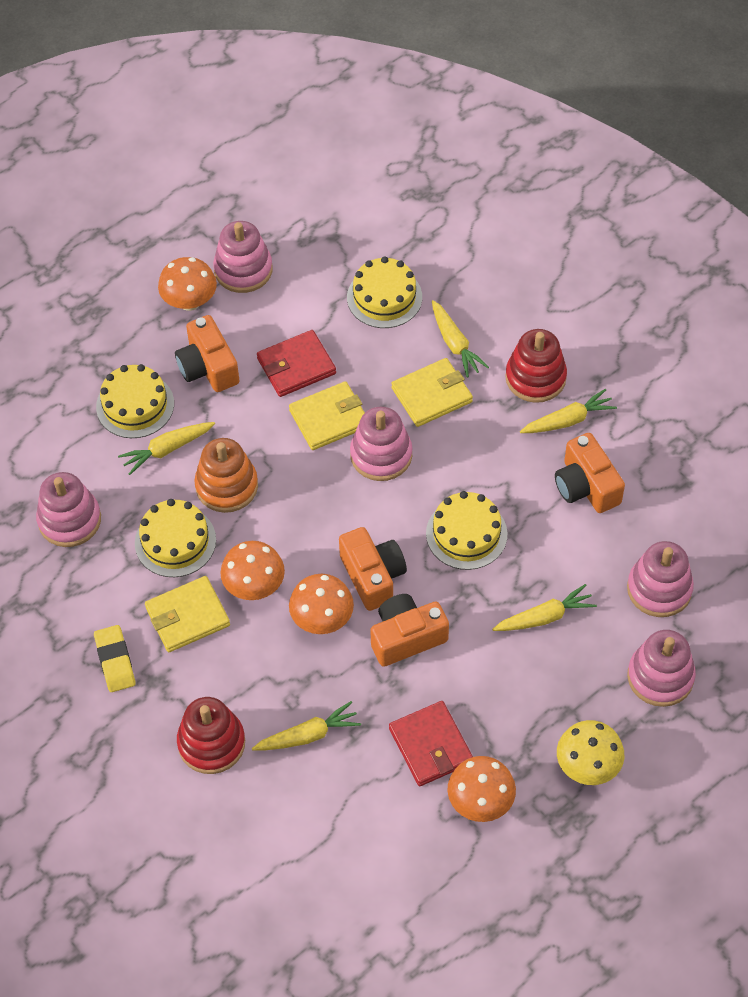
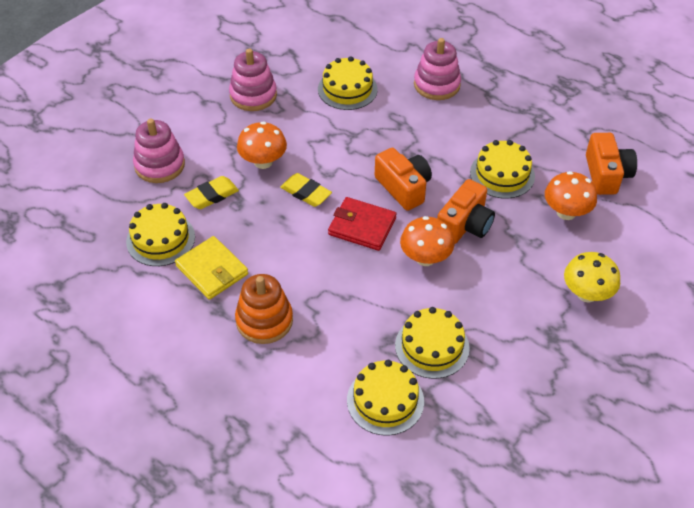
orange camera: [175,315,240,392] [339,527,407,611] [370,594,449,667] [555,433,625,513] = 4 -> [375,148,432,211] [437,179,495,244] [586,133,637,195] = 3
orange mushroom: [158,257,217,311] [220,541,285,600] [289,574,354,634] [448,756,516,822] = 4 -> [237,122,287,169] [400,216,454,266] [545,171,597,220] = 3
pink stacking toy: [36,472,101,547] [213,221,273,293] [350,407,413,481] [627,541,694,617] [627,630,696,707] = 5 -> [133,119,185,183] [229,49,277,111] [414,38,461,100] = 3
red stacking toy: [177,697,245,774] [505,329,567,403] = 2 -> none = 0
red wallet: [257,330,336,397] [389,701,473,786] = 2 -> [328,197,397,251] = 1
yellow cake: [96,364,174,438] [135,499,216,577] [347,256,422,328] [426,491,507,570] = 4 -> [126,203,195,266] [318,57,378,110] [347,360,424,436] [395,307,470,379] [470,140,535,199] = 5
yellow carrot: [118,422,215,475] [252,701,361,751] [432,300,489,377] [492,584,597,631] [520,389,617,433] = 5 -> none = 0
yellow eraser: [94,625,136,692] = 1 -> [184,176,239,209] [280,173,332,207] = 2
yellow wallet: [145,576,230,652] [289,381,365,450] [391,358,473,427] = 3 -> [175,236,248,300] = 1

